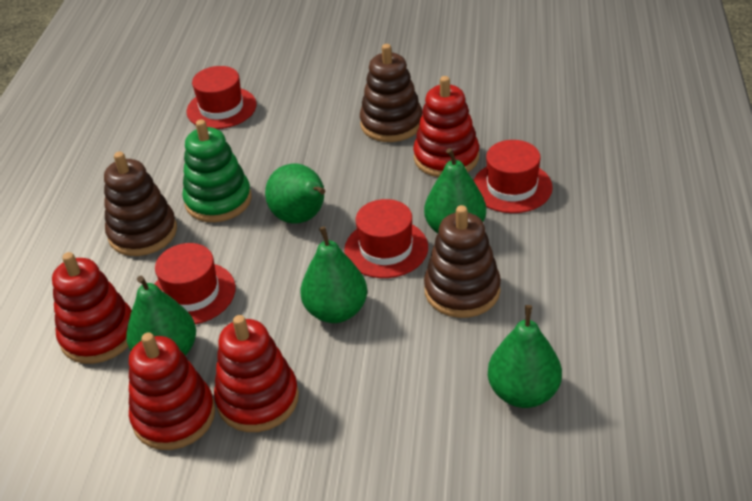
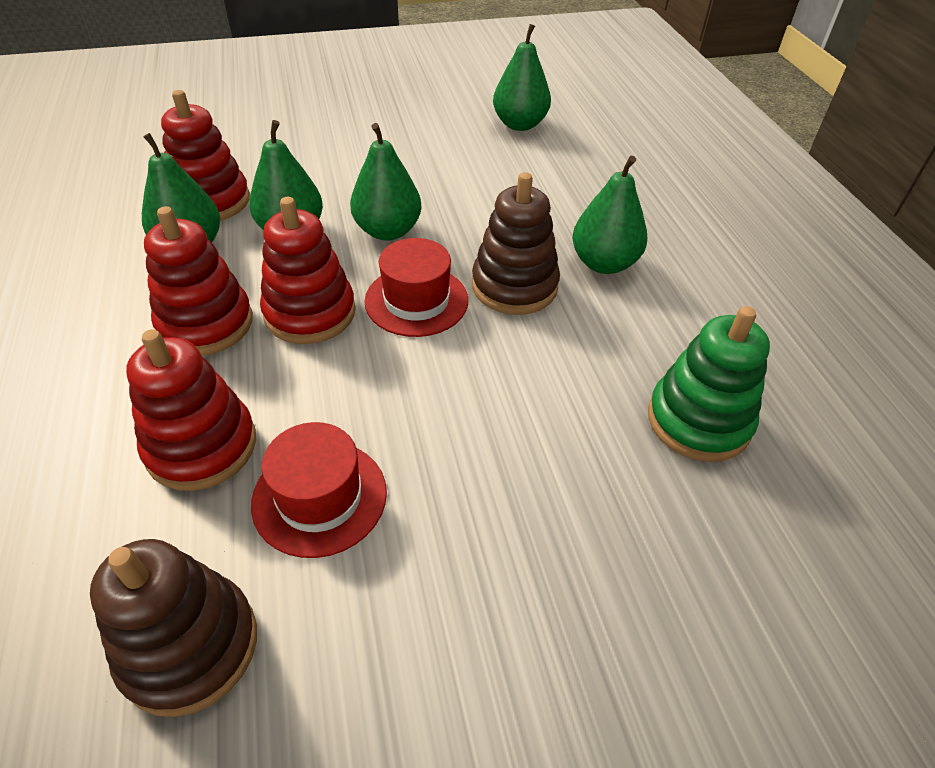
brown stacking toy: [104,152,177,256] [360,44,422,142] [424,205,501,318] = 3 -> [90,539,257,717] [472,172,560,315] = 2
red hat: [155,243,235,324] [186,66,256,129] [344,199,428,278] [473,140,553,213] = 4 -> [251,422,387,558] [364,238,468,337] = 2

